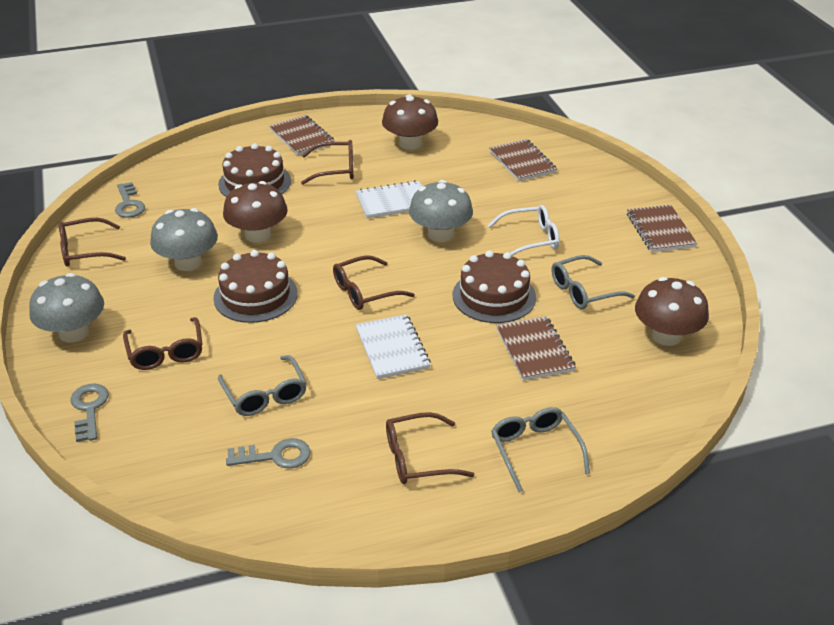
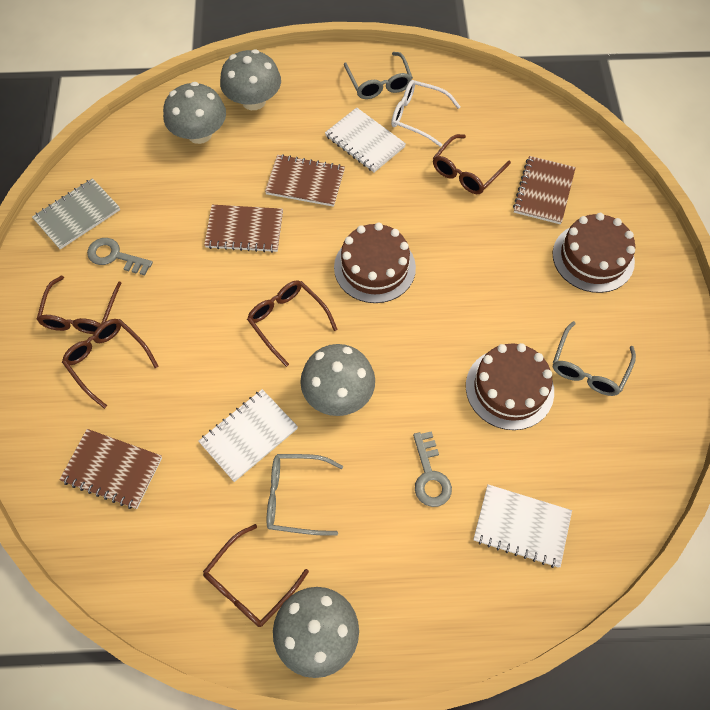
brown mushroom: [223,181,288,243] [382,94,438,150] [635,277,709,346] = 3 -> none = 0
grey key: [70,384,109,442] [115,182,145,218] [226,438,311,469] = 3 -> [87,238,153,275] [413,431,452,507] = 2
grey mushroom: [29,273,104,343] [150,208,218,271] [409,180,473,242] = 3 -> [163,82,226,144] [220,49,281,110] [273,587,359,678] [300,344,375,416] = 4
grey notebook: none = 0 -> [32,178,120,249] = 1
white notebook: [356,180,422,219] [356,314,431,379] = 2 -> [198,389,298,482] [325,107,406,172] [473,484,572,568] = 3

